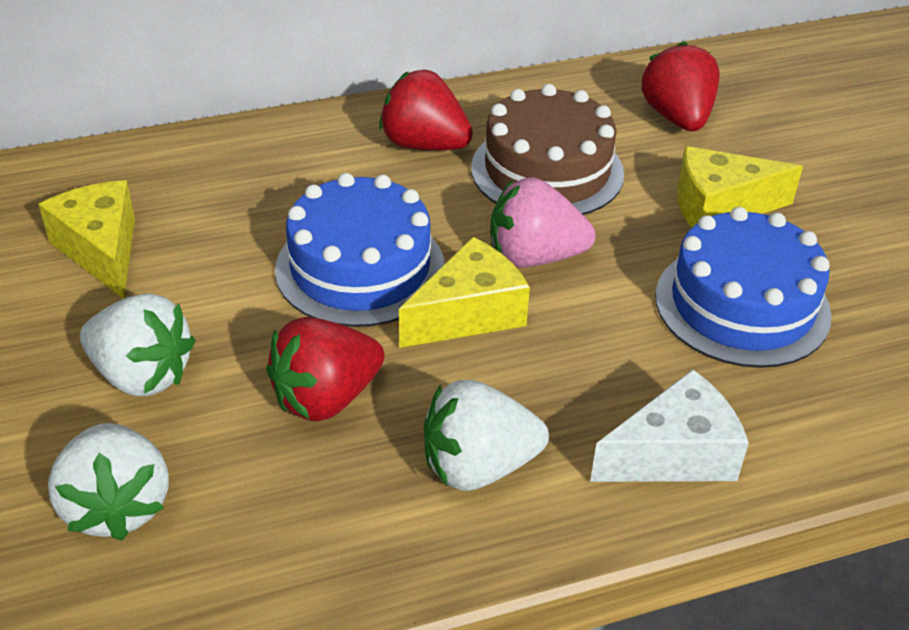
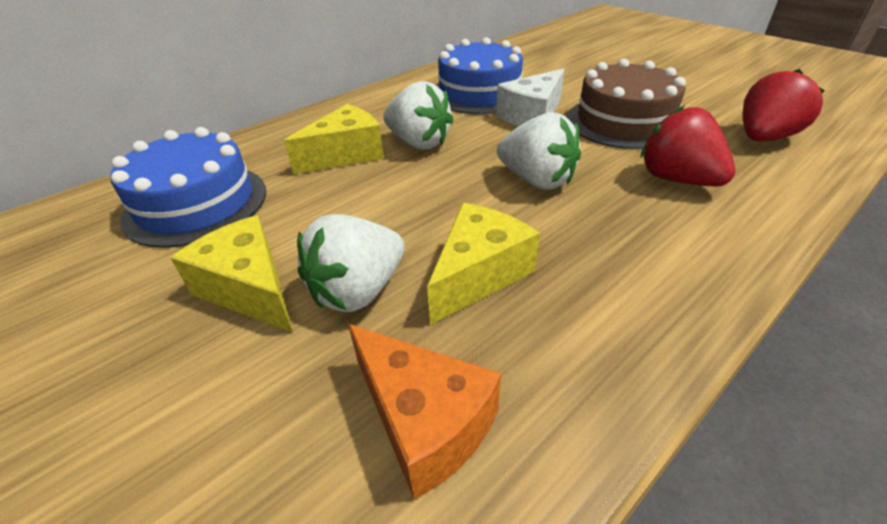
orange cheese: none = 0 -> [348,324,501,500] = 1
pink strawberry: [490,177,595,268] = 1 -> none = 0
red strawberry: [266,317,385,421] [379,70,473,150] [641,41,720,131] = 3 -> [640,105,735,187] [742,69,825,141] = 2

